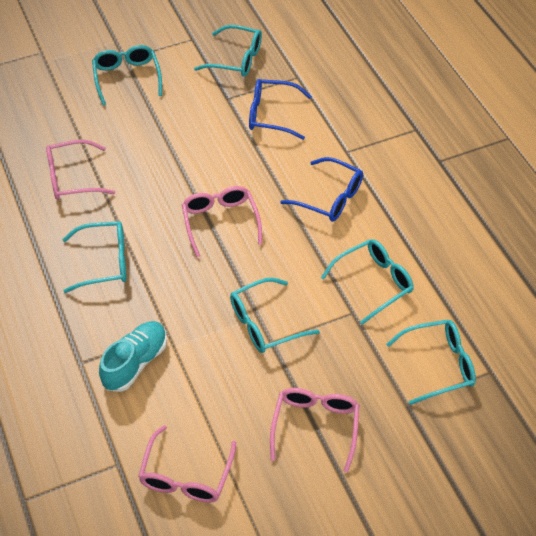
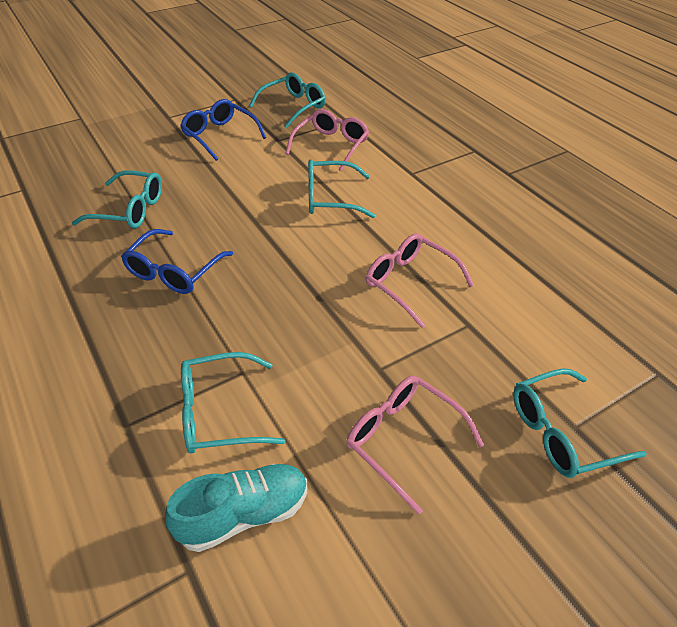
pink glasses: [46,139,115,200] [138,425,236,503] [182,186,262,258] [270,388,359,472] = 4 -> [285,109,369,171] [346,376,484,515] [366,233,474,328] = 3
turquoise glasses: [62,221,127,293] [92,45,162,106] [194,25,262,77] [230,278,320,353] [321,239,414,325] [386,319,476,405] = 6 -> [72,170,162,229] [181,352,285,453] [249,72,326,128] [308,159,375,218] [513,368,647,478] = 5

